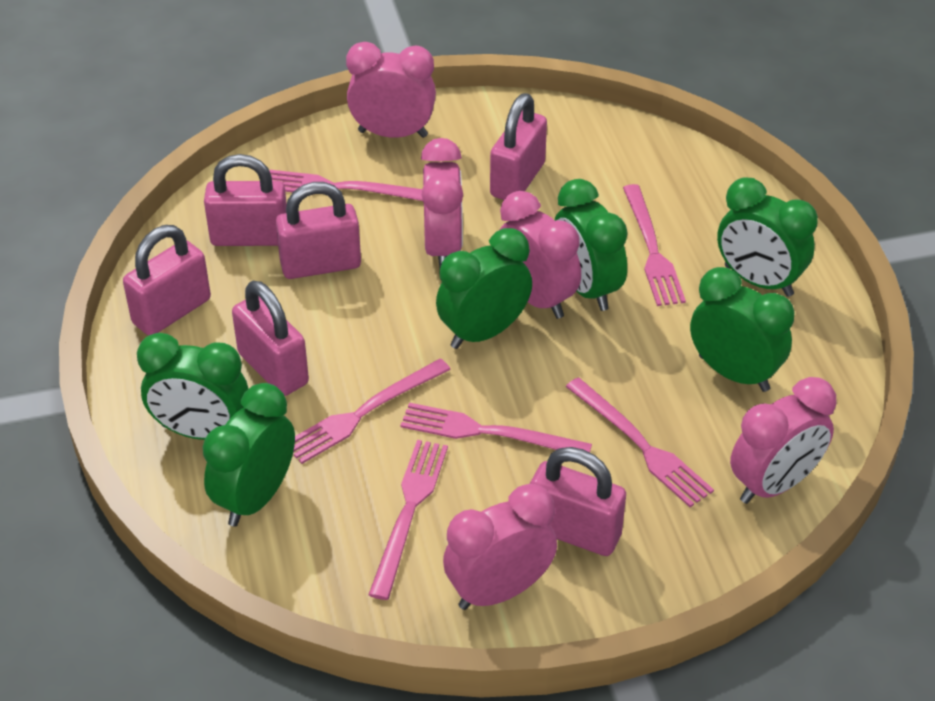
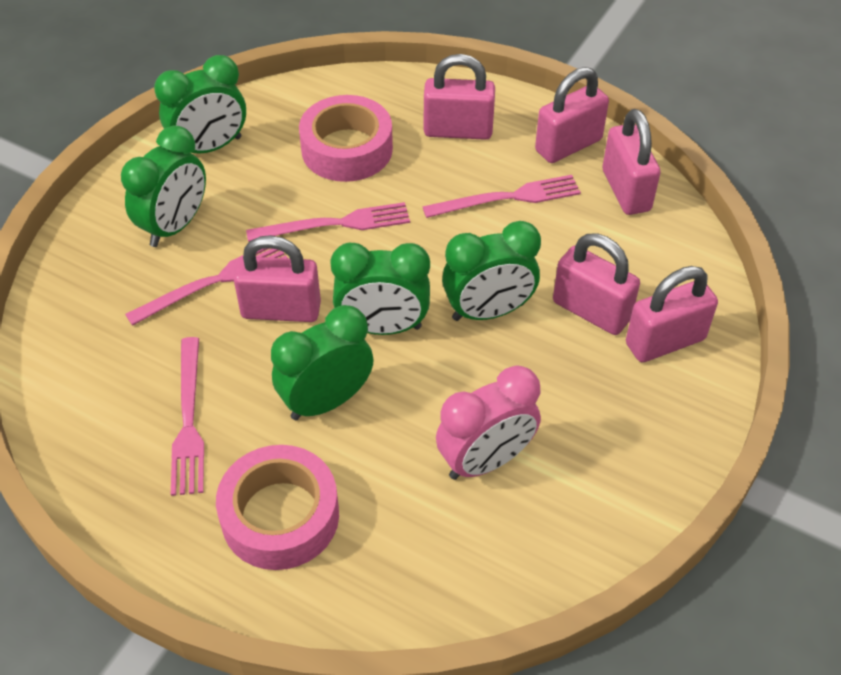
green clock: [137,333,248,440] [203,383,295,527] [436,228,532,349] [554,179,628,311] [690,267,794,392] [717,177,818,297] = 6 -> [121,125,206,247] [154,55,246,154] [271,305,374,420] [330,243,430,335] [442,221,541,321] = 5
pink clock: [346,42,436,138] [421,138,463,269] [443,484,557,610] [499,191,581,319] [730,377,837,504] = 5 -> [436,365,541,480] = 1
pink fork: [270,170,423,201] [293,358,451,464] [368,440,448,600] [400,403,592,452] [566,377,714,507] [623,184,686,306] = 6 -> [125,248,288,326] [171,337,204,496] [246,202,410,242] [422,175,581,218] = 4
pink tape: none = 0 -> [216,445,339,570] [299,95,393,182] = 2

